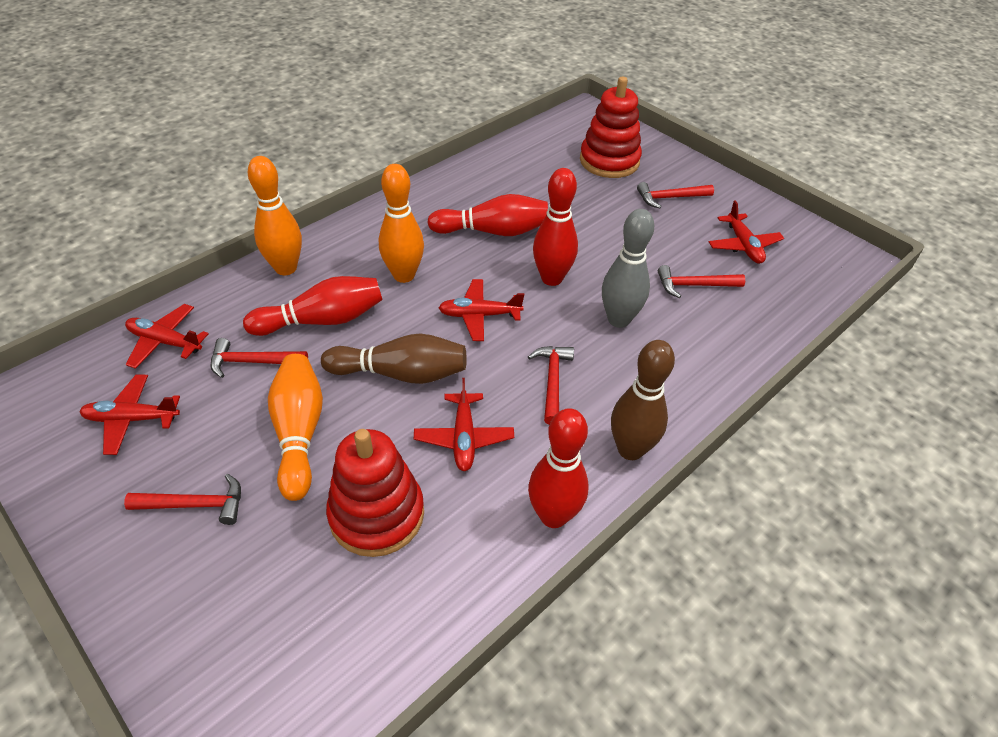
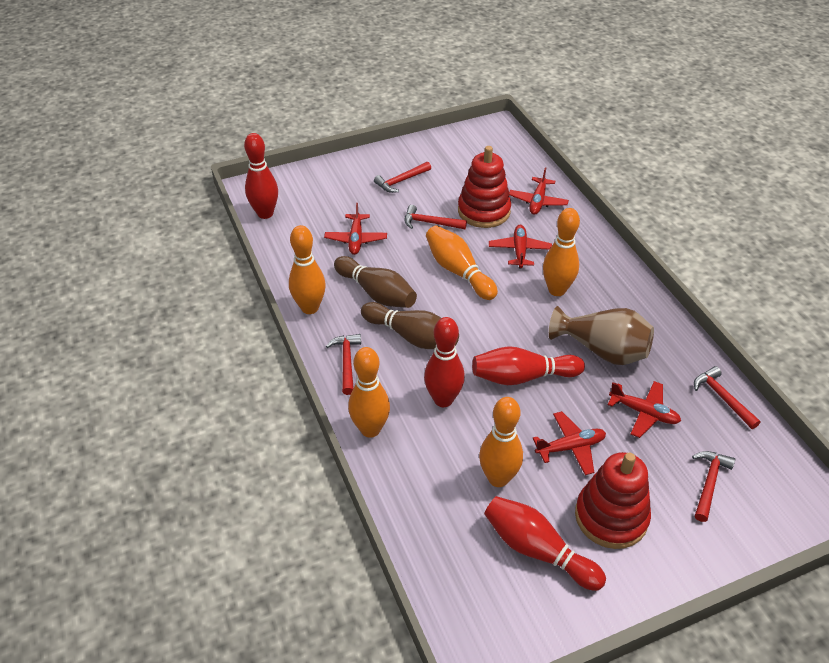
brown vase: none = 0 -> [549,306,654,365] = 1
grey bowling pin: [602,209,655,328] = 1 -> none = 0
orange bowling pin: [248,156,302,275] [268,354,323,501] [379,164,424,283] = 3 -> [289,225,326,314] [348,347,390,438] [426,226,498,300] [479,397,523,487] [543,208,580,296] = 5

